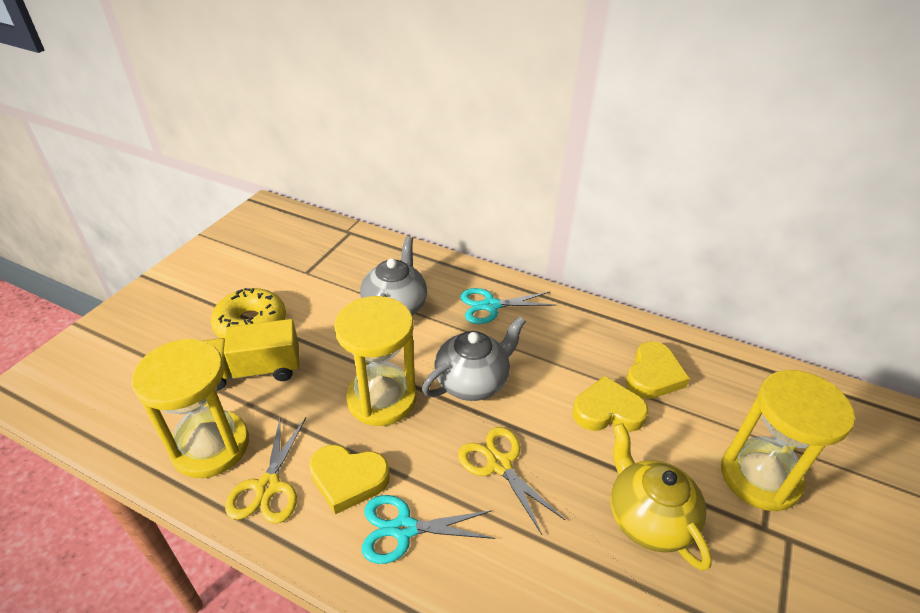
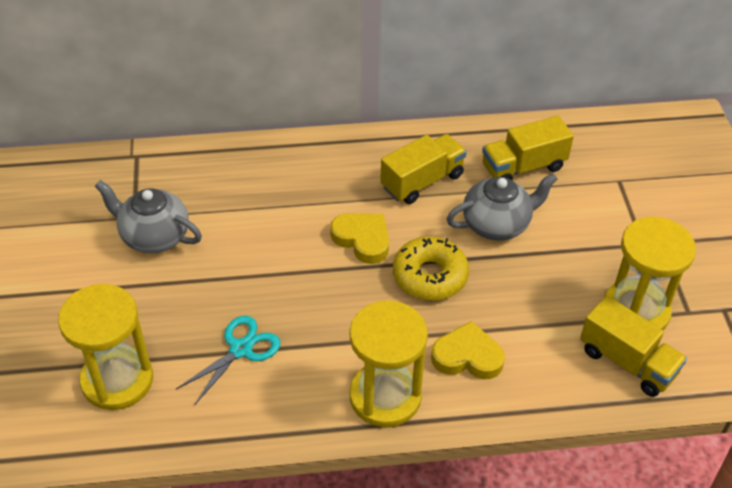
turquoise scissors: [362,495,495,564] [460,288,556,324] = 2 -> [176,316,280,405] = 1
yellow heart: [309,445,390,514] [572,376,648,432] [626,341,690,399] = 3 -> [330,213,389,264] [431,321,505,380] = 2
yellow scissors: [225,418,306,524] [458,427,565,535] = 2 -> none = 0
yellow teapot: [610,423,712,571] = 1 -> none = 0
yellow truck: [203,319,299,391] = 1 -> [380,134,467,204] [482,116,574,180] [580,296,687,397] = 3

